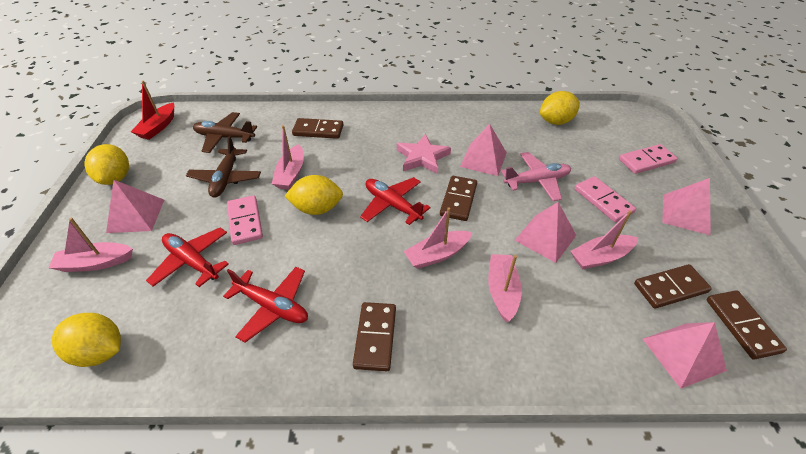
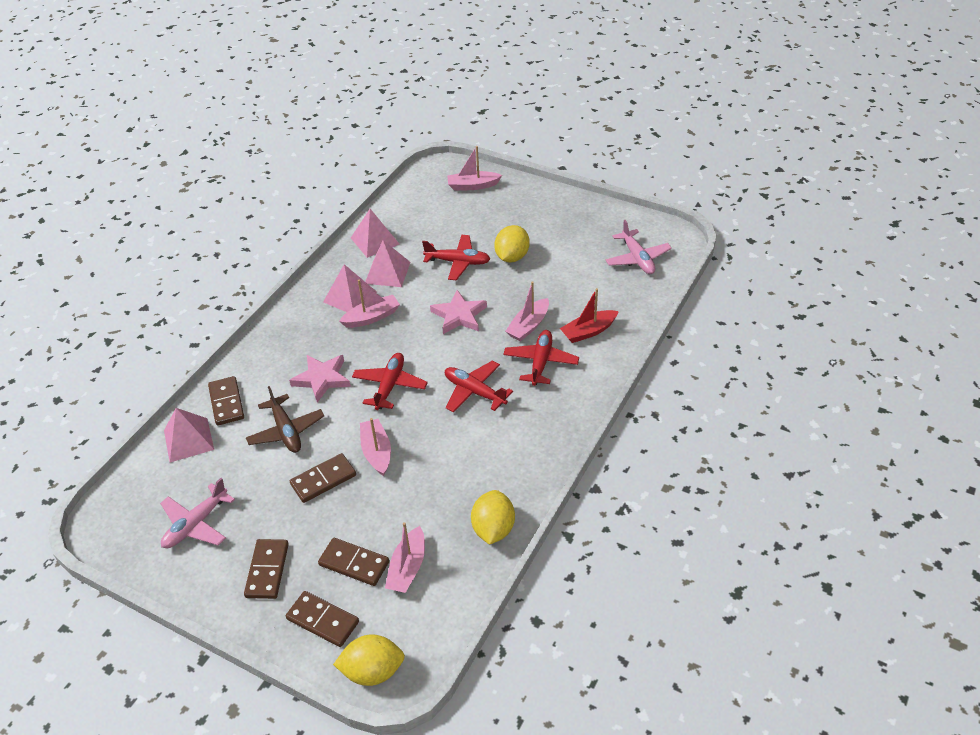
brown plane: [186,136,261,198] [193,112,257,153] = 2 -> [246,386,324,453] = 1
pink domino: [227,195,263,245] [575,176,636,222] [619,144,678,174] = 3 -> none = 0
pink plane: [501,152,571,201] = 1 -> [160,478,235,548] [606,220,672,274] = 2
pink pyramid: [106,180,164,233] [460,124,507,176] [514,202,577,263] [643,322,727,389] [662,178,711,235] = 5 -> [164,408,214,462] [323,264,377,312] [351,209,399,258] [365,240,410,287] = 4
pink star: [397,134,451,174] = 1 -> [289,355,351,403] [430,290,487,334] = 2
red plane: [146,227,229,287] [223,267,308,343] [360,177,431,225] = 3 -> [352,353,428,410] [422,235,490,280] [445,361,513,412] [503,330,579,386] = 4
yellow lemon: [52,313,121,367] [84,144,129,185] [285,175,343,215] [540,91,580,125] = 4 -> [333,634,405,686] [471,490,515,545] [494,225,530,263] = 3

